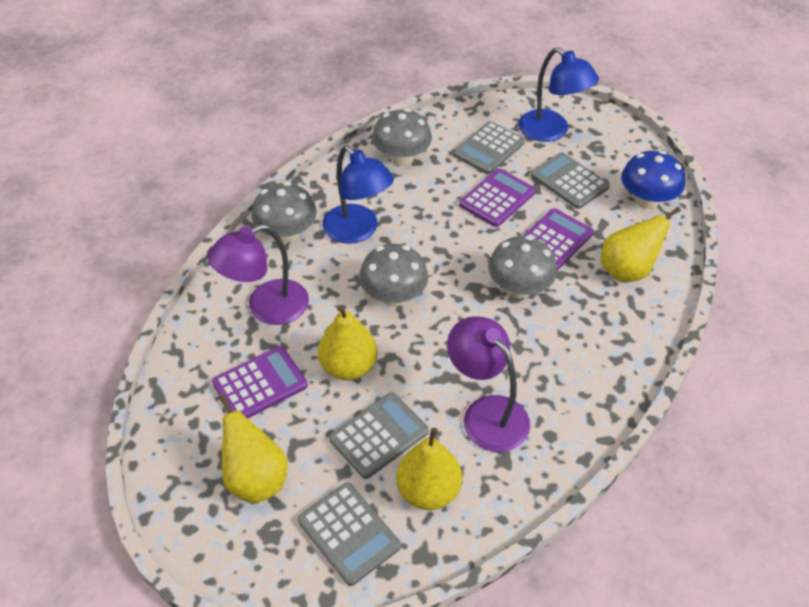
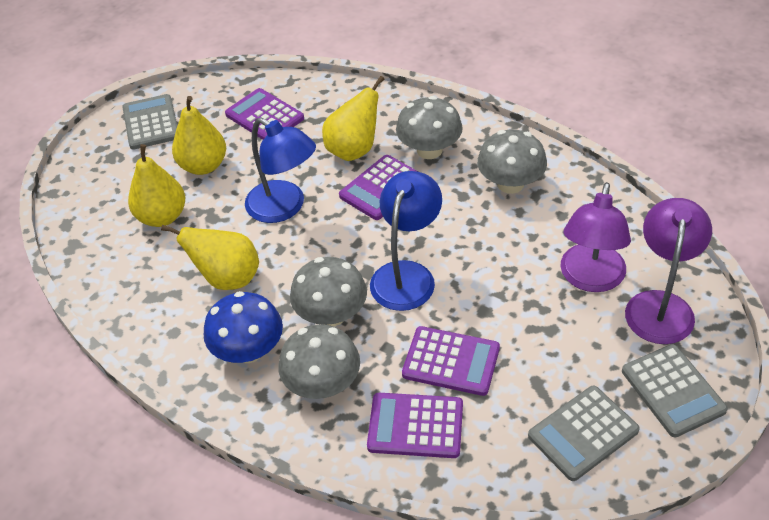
grey calculator: [298,482,401,586] [329,392,429,479] [453,121,525,174] [531,152,610,209] = 4 -> [122,94,177,150] [528,386,640,481] [622,344,728,437] = 3
purple calculator: [212,346,308,419] [459,169,536,227] [523,208,594,271] = 3 -> [225,88,304,140] [339,155,418,220] [367,393,463,458] [402,326,500,396] = 4

